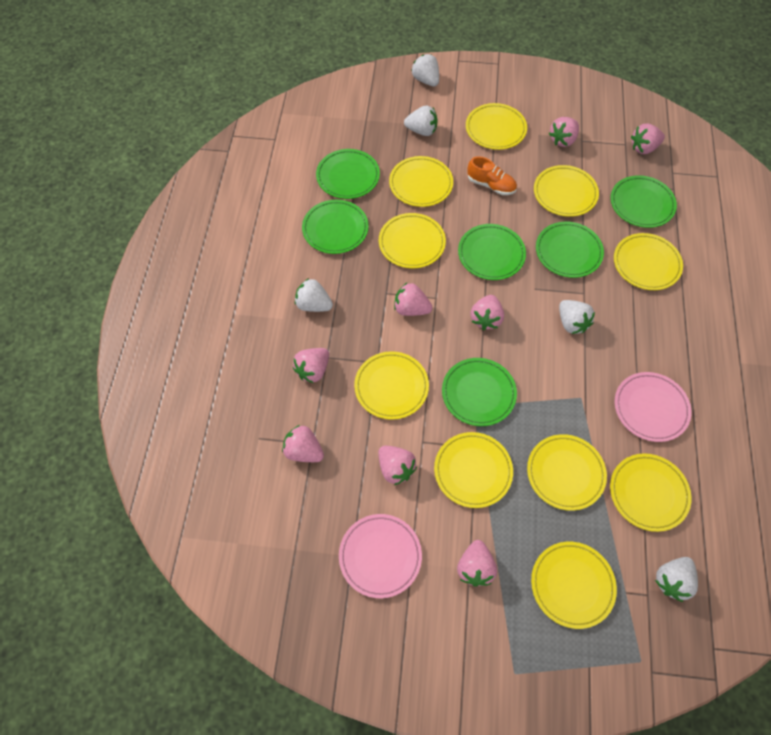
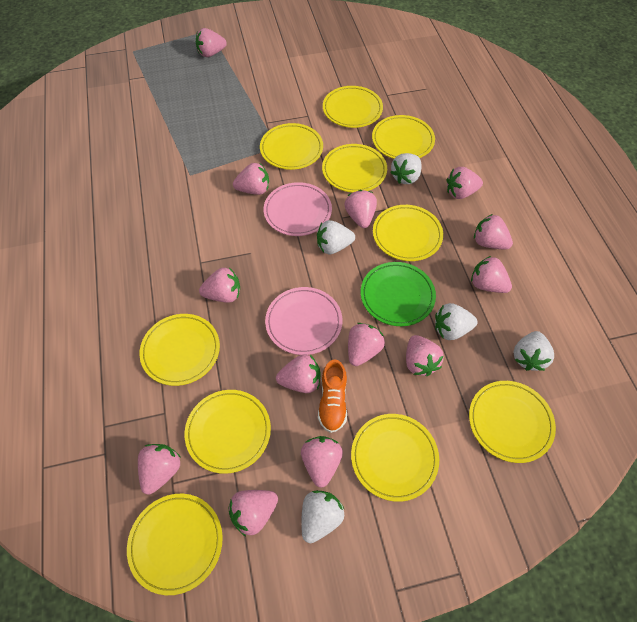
green plate: [302,200,369,254] [316,149,380,199] [442,358,517,426] [458,224,526,280] [536,221,604,278] [611,175,677,228] = 6 -> [361,262,436,326] = 1
pink strawberry: [282,425,324,462] [293,348,329,383] [378,446,417,485] [394,283,433,316] [457,540,497,586] [471,295,504,330] [549,117,579,147] [631,123,665,154] = 8 -> [138,444,181,495] [196,28,227,57] [199,268,240,303] [228,490,278,536] [233,163,269,195] [276,354,321,393] [301,436,343,488] [344,190,377,228] [348,323,385,366] [406,335,444,376] [446,167,483,199] [471,256,512,293] [474,214,513,249] = 13

